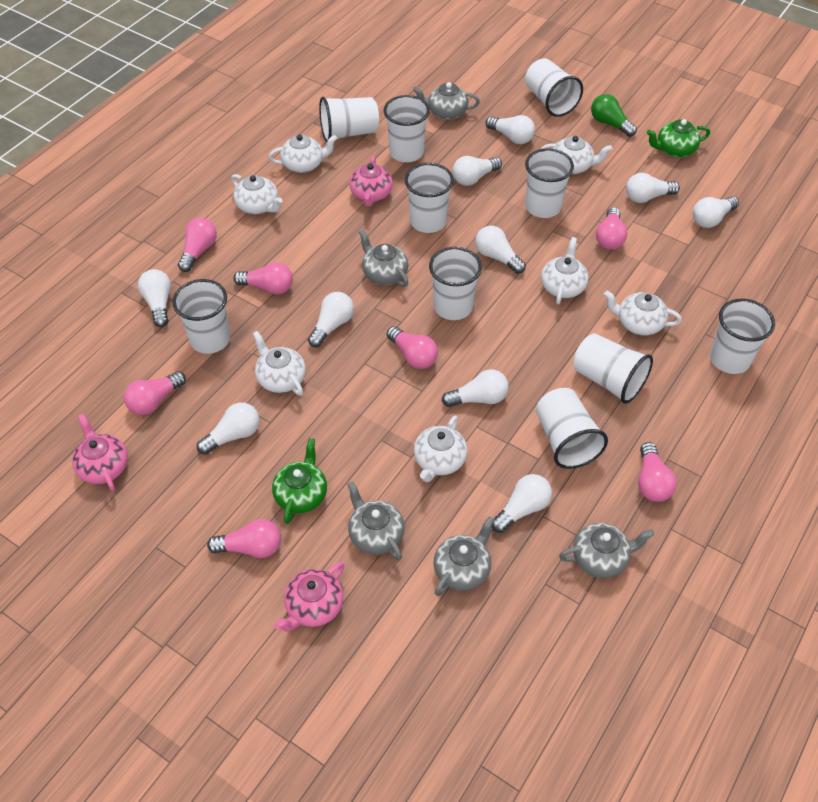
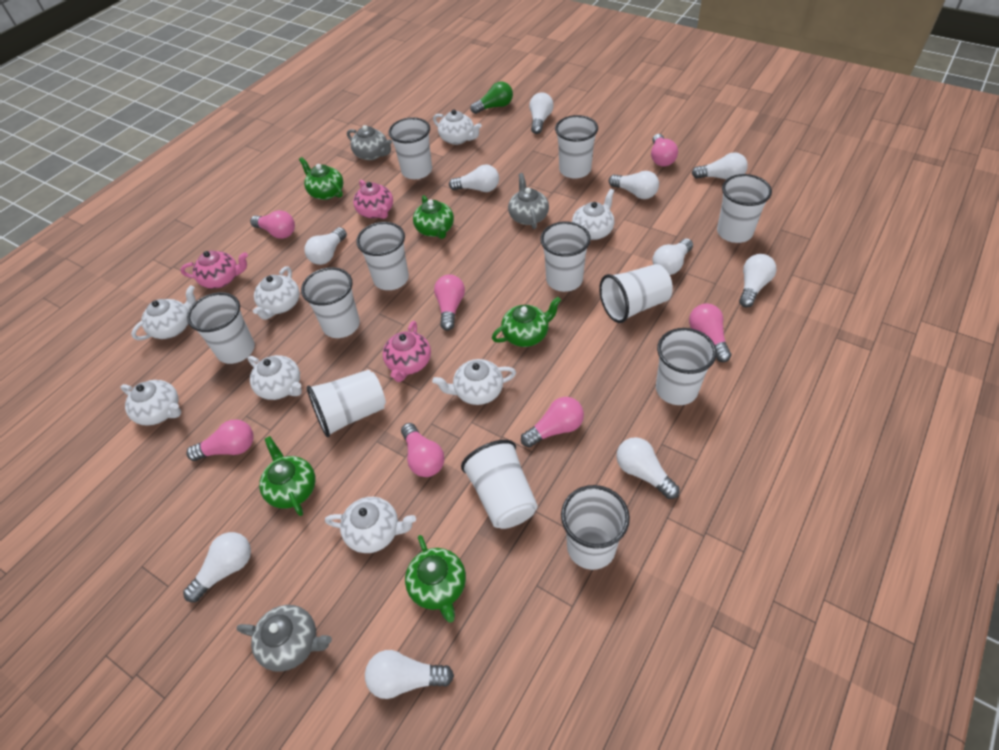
green teapot: [272,438,327,524] [647,119,710,158] = 2 -> [259,436,315,516] [299,157,343,200] [405,535,466,623] [413,195,454,239] [492,297,561,347] = 5
grey teapot: [347,481,405,561] [359,229,408,287] [413,82,480,120] [433,516,494,596] [559,523,654,578] = 5 -> [236,605,332,672] [347,125,392,160] [508,173,549,229] = 3
white cup: [172,279,230,354] [319,97,379,142] [384,95,430,162] [405,163,454,233] [429,247,482,320] [525,58,583,117] [525,148,574,218] [536,388,608,469] [573,333,653,404] [710,299,775,374] = 10 -> [187,292,255,364] [301,267,360,338] [307,370,386,437] [356,222,409,290] [388,117,432,179] [461,440,538,529] [540,221,591,292] [555,115,598,178] [561,485,630,570] [599,264,673,323] [656,328,717,405] [717,174,772,243] = 12
white teapot: [231,174,283,214] [253,331,306,396] [269,134,338,173] [414,415,467,482] [541,136,612,174] [541,237,589,305] [604,291,682,336] = 7 -> [121,380,181,426] [131,285,196,340] [248,355,302,400] [253,266,300,320] [325,497,416,553] [432,359,516,405] [433,109,482,145] [572,189,614,240] = 8

